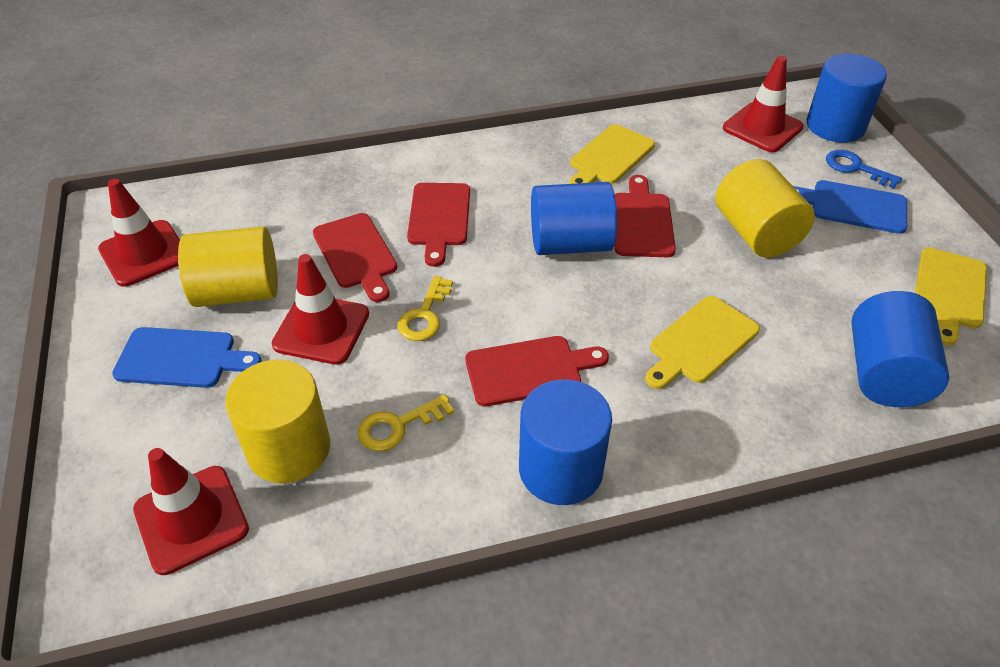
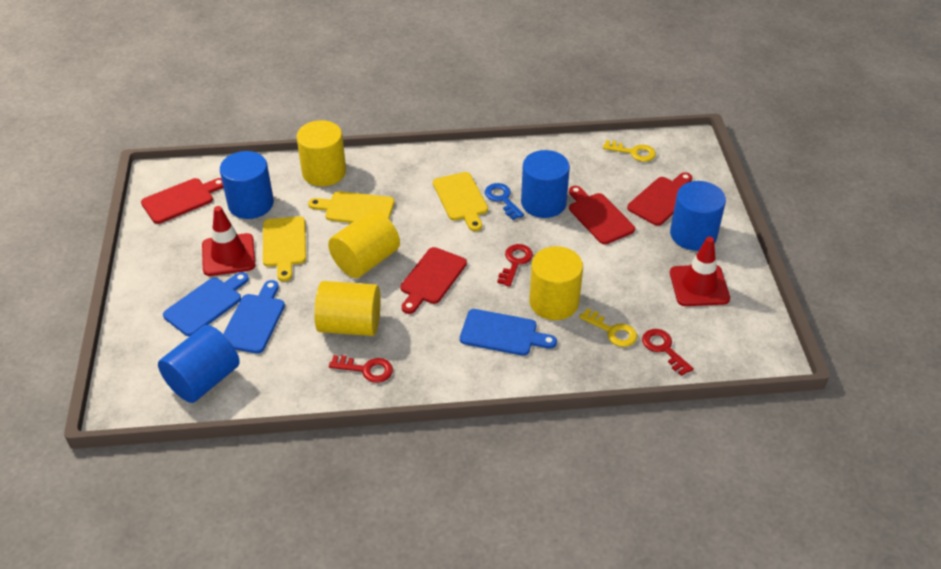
blue cutting board: [112,327,262,388] [793,180,907,234] = 2 -> [163,272,249,336] [223,280,285,354] [460,309,557,356] = 3
red key: none = 0 -> [329,355,393,383] [497,244,533,287] [642,329,694,376] = 3
red traffic cone: [98,179,180,287] [133,448,249,575] [272,254,369,365] [723,56,804,152] = 4 -> [202,206,256,276] [670,237,730,306] = 2
yellow cylinder: [178,226,278,307] [225,359,330,483] [715,159,815,258] = 3 -> [296,120,346,186] [314,281,381,336] [328,210,400,278] [529,246,583,320] = 4

